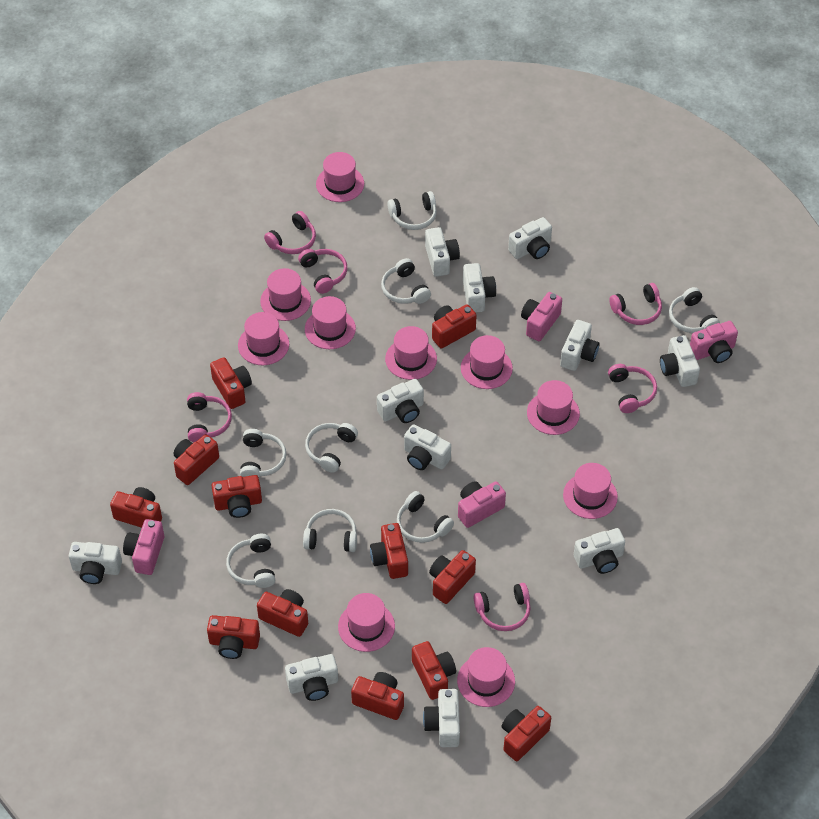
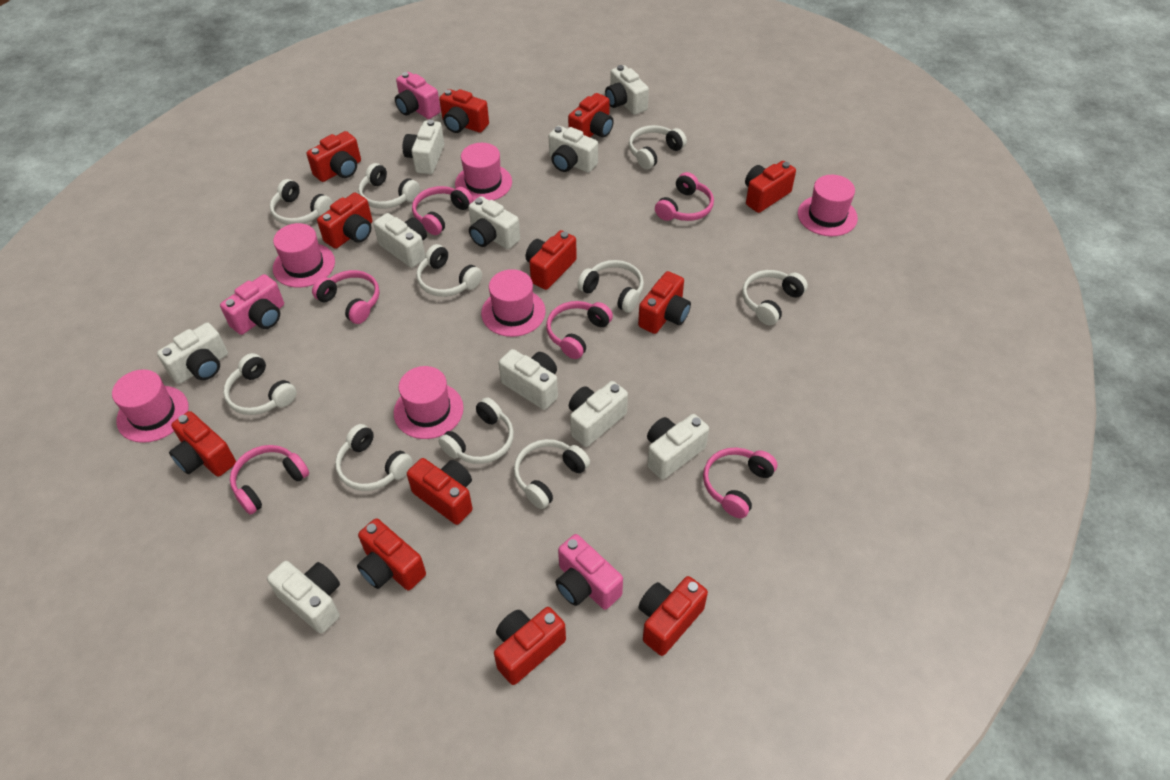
pink camera: [123,519,164,575] [458,481,506,528] [521,292,562,341] [690,321,738,363] = 4 -> [220,274,284,335] [395,72,441,119] [555,534,623,610] = 3
pink hat: [238,312,289,365] [260,268,311,321] [305,296,356,349] [316,152,364,202] [338,593,395,652] [385,326,437,380] [457,647,515,707] [461,335,513,389] [527,380,580,435] [563,463,618,519] = 10 -> [112,369,189,443] [273,223,335,288] [394,366,464,439] [455,143,512,201] [481,269,546,337] [798,175,858,236] = 6
white camera: [69,542,122,584] [285,654,338,701] [377,379,424,423] [404,424,451,470] [423,689,460,747] [425,227,460,277] [463,263,496,313] [508,217,552,259] [560,320,599,371] [574,528,625,574] [660,335,700,387] = 11 -> [157,322,228,384] [267,561,340,634] [374,213,427,268] [403,120,444,174] [468,196,520,249] [499,349,558,410] [549,126,598,173] [569,381,628,447] [605,65,649,115] [647,414,709,480] = 10
white headphones: [226,534,275,588] [240,429,286,477] [303,509,357,552] [305,423,358,473] [381,258,431,304] [387,191,437,230] [397,491,454,543] [669,287,720,333] = 8 -> [223,353,297,415] [270,179,333,225] [335,424,413,491] [358,163,420,209] [416,244,482,297] [439,397,514,464] [514,439,590,509] [577,260,644,313] [628,125,687,170] [742,270,808,325] = 10

